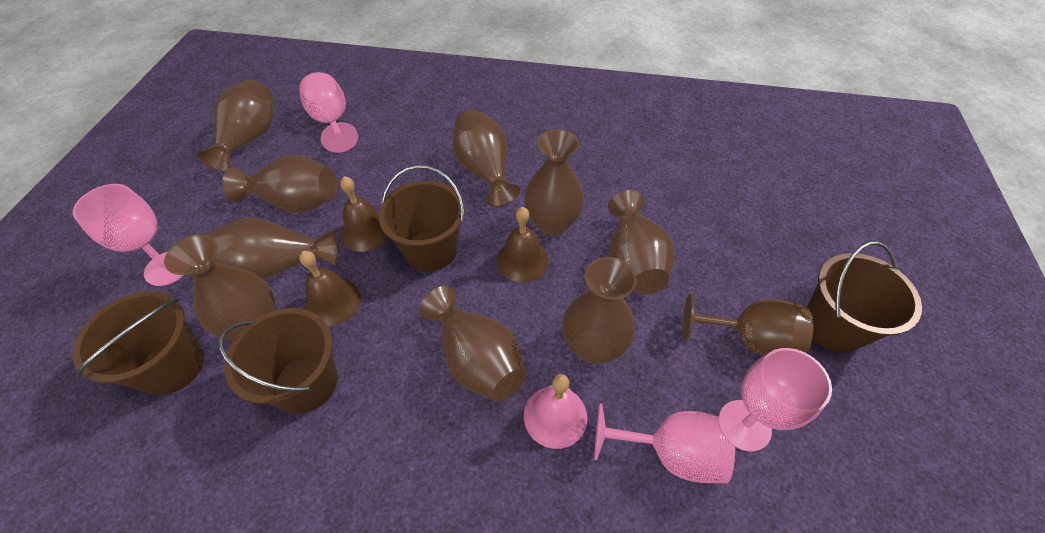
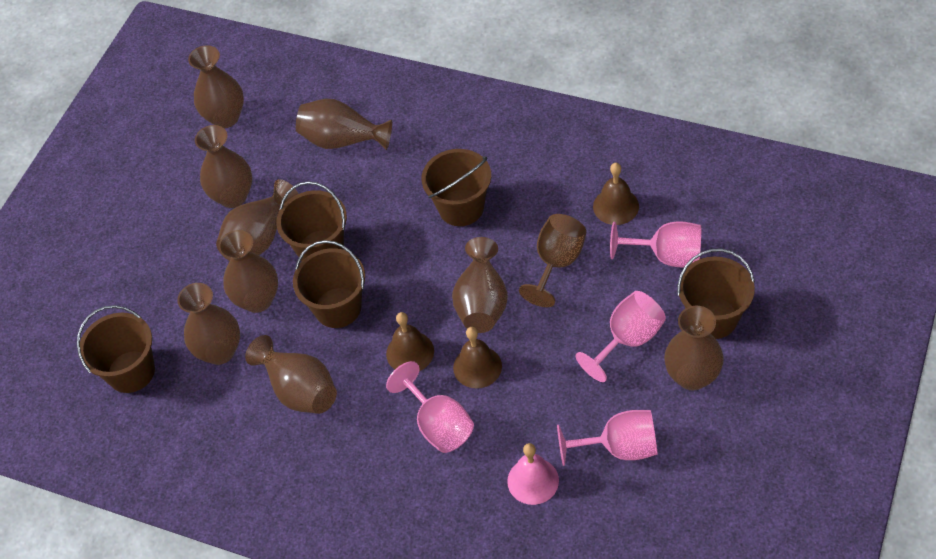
brown bucket: [72,291,204,395] [219,308,338,414] [378,165,465,272] [807,241,922,353] = 4 -> [77,305,155,393] [276,181,347,261] [293,240,365,328] [422,149,491,226] [677,249,755,339] = 5

